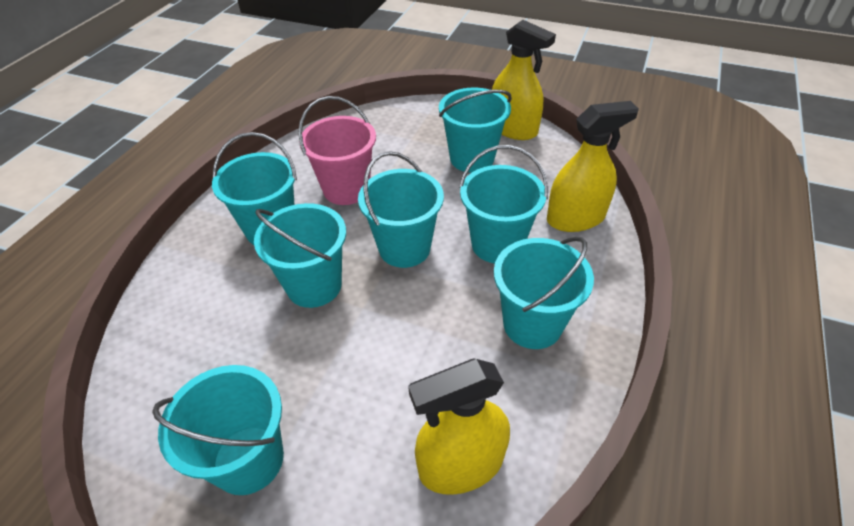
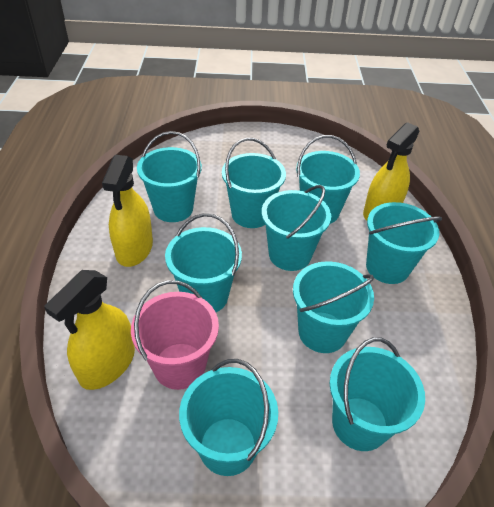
turquoise bucket: [152,365,284,495] [212,132,297,245] [254,203,346,308] [358,151,444,268] [439,88,512,173] [459,145,548,263] [494,237,594,349] = 7 -> [137,131,202,222] [165,213,242,312] [179,359,278,476] [222,138,286,228] [262,185,331,271] [293,261,374,353] [296,135,360,224] [329,337,425,451] [366,202,442,284] = 9

